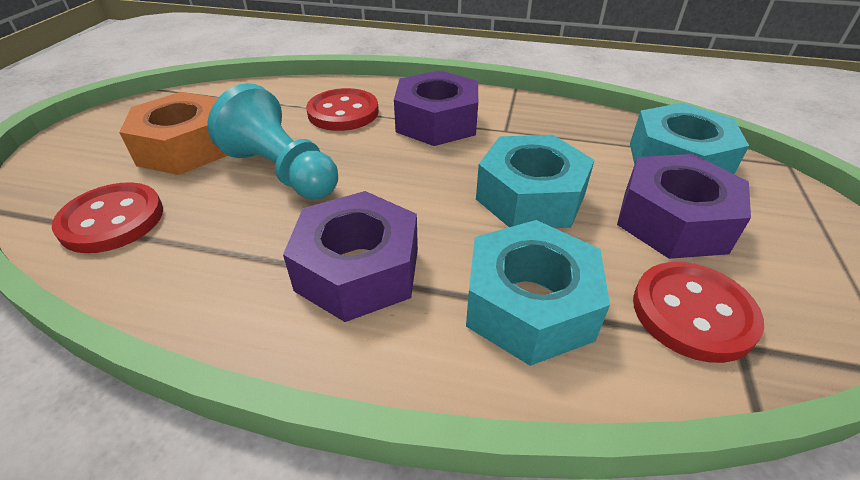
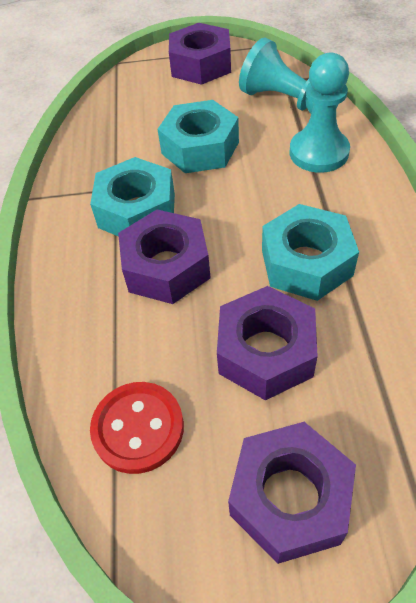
orange nut: [119,92,228,175] = 1 -> none = 0
purple nut: [283,191,418,322] [394,70,478,146] [617,154,751,259] = 3 -> [118,210,211,304] [169,23,231,85] [217,286,318,400] [228,422,356,564] = 4
red button: [52,182,163,253] [306,88,379,131] [633,262,764,363] = 3 -> [90,382,184,474] = 1
turquoise pawn: [207,83,338,200] = 1 -> [239,38,338,113] [290,53,350,173] = 2

